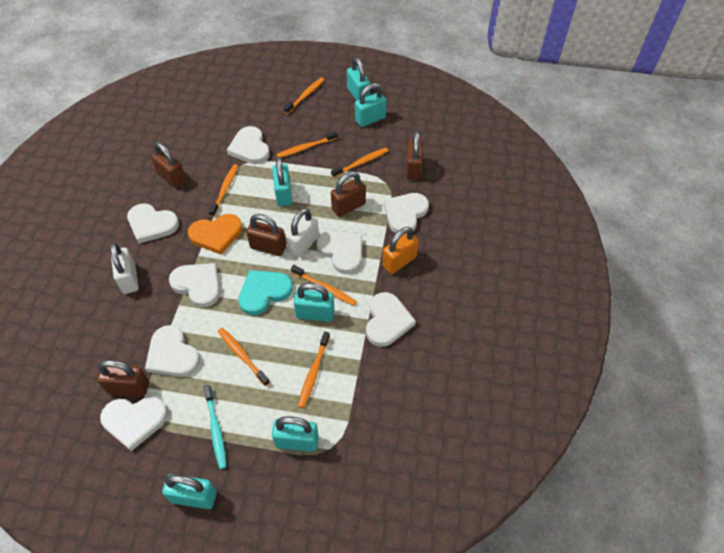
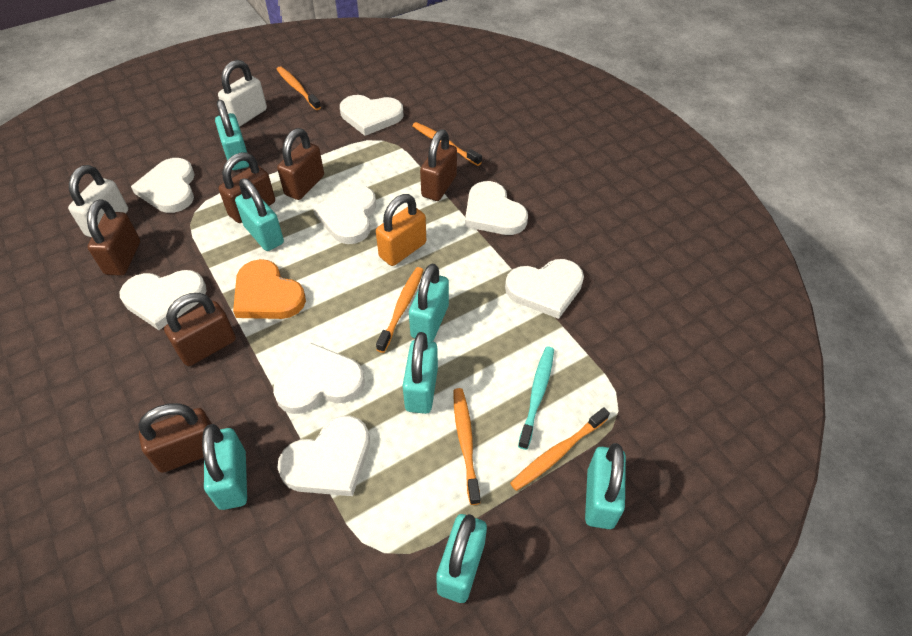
brown padlock: [97,360,149,396] [151,142,186,188] [246,214,286,256] [331,172,366,217] [406,131,423,180] = 5 -> [87,199,140,276] [138,403,212,473] [164,293,236,366] [219,152,275,223] [277,128,324,200] [420,129,457,201] = 6
orange toothbrush: [209,164,238,217] [218,328,270,386] [276,131,338,157] [284,78,324,114] [291,265,357,306] [298,331,330,408] [331,148,389,178] = 7 -> [276,66,321,110] [376,267,423,353] [412,122,482,166] [453,388,480,505] [510,407,610,491] = 5
turquoise heart: [238,270,293,315] = 1 -> none = 0
turquoise padlock: [162,474,217,509] [272,157,292,206] [272,416,319,452] [294,283,335,322] [347,57,370,101] [355,83,387,127] = 6 -> [202,424,247,510] [215,100,249,170] [235,178,284,251] [402,332,438,414] [409,264,449,341] [436,514,487,603] [585,443,626,529] = 7

